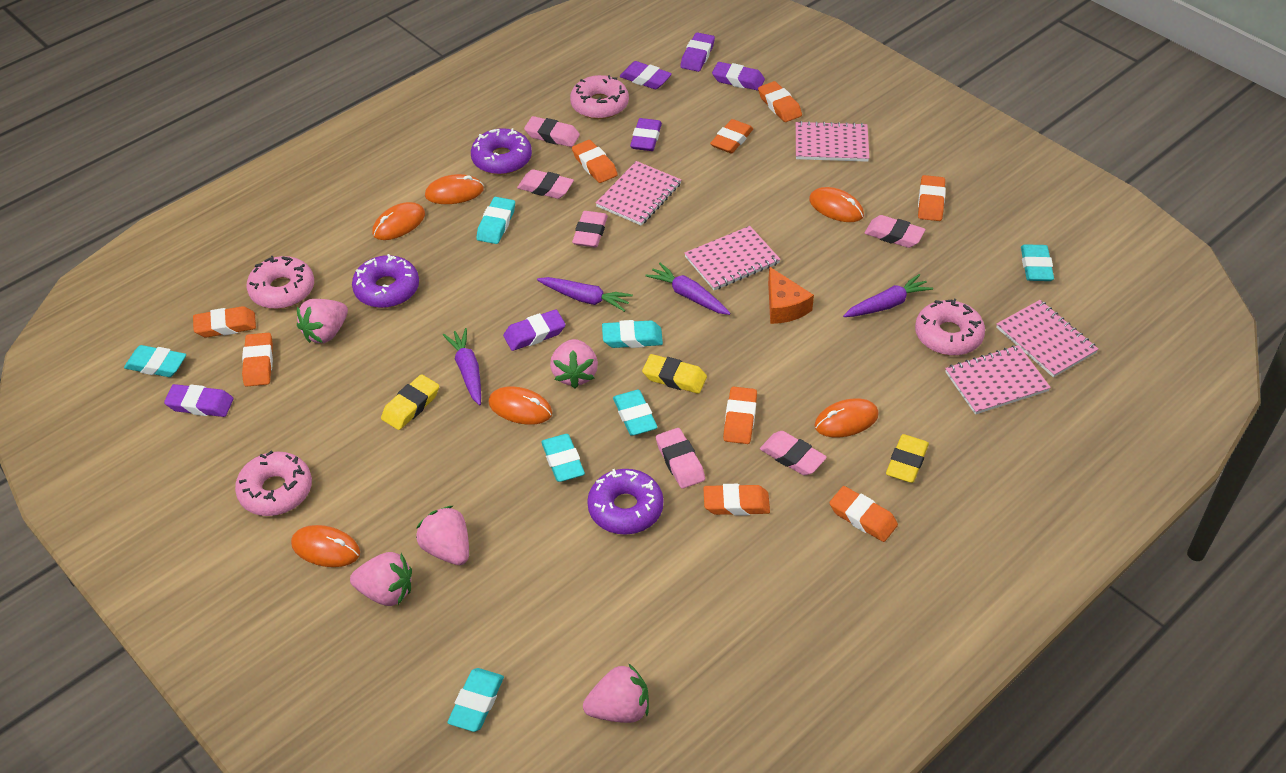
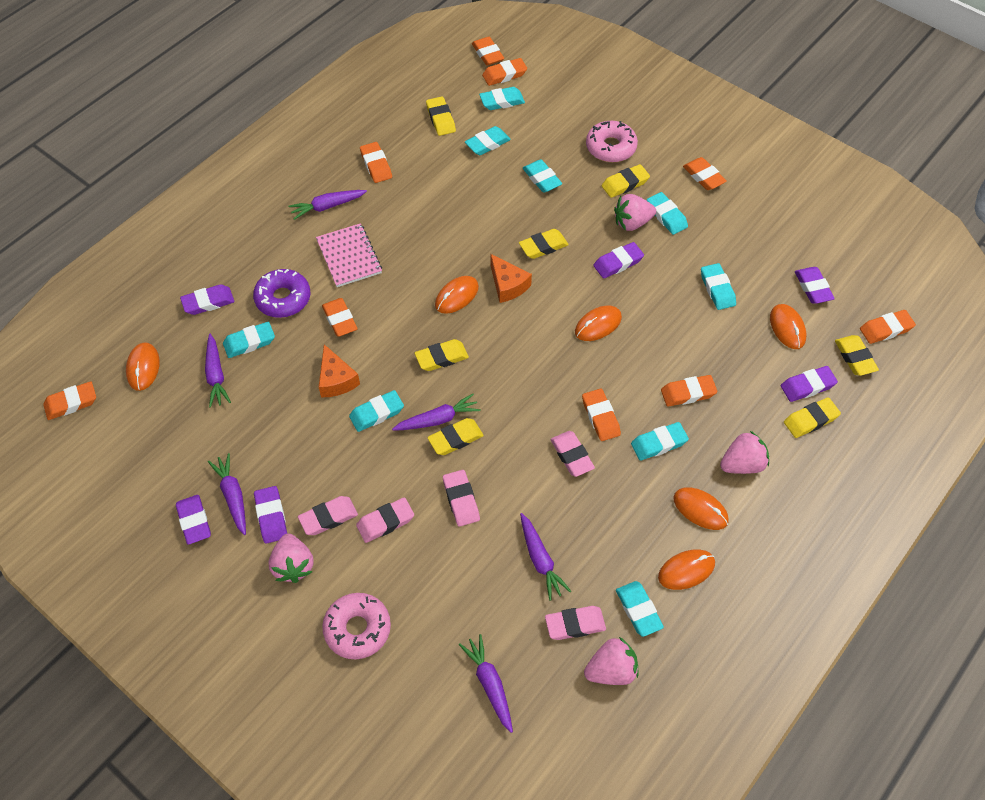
orange cheese: [768,267,814,324] = 1 -> [319,344,360,398] [490,254,532,303] = 2
pink donut: [235,450,312,516] [246,256,314,309] [570,75,629,119] [915,299,985,356] = 4 -> [322,593,391,659] [586,121,638,162] = 2
pink eraser: [517,169,574,199] [524,116,580,147] [572,211,608,247] [656,428,705,489] [760,431,827,475] [865,215,926,248] = 6 -> [298,496,358,535] [356,497,414,543] [443,470,480,527] [545,606,606,640] [550,431,595,477] = 5
pink notebook: [596,161,681,226] [684,226,781,290] [796,121,869,162] [945,345,1051,415] [996,300,1098,377] = 5 -> [316,223,382,287] = 1
pink strawberry: [297,299,348,343] [350,552,412,606] [416,506,469,565] [550,339,598,388] [583,663,649,723] = 5 -> [269,534,314,583] [584,637,639,685] [614,194,656,231] [720,431,769,474] = 4
purple carrot: [443,328,481,405] [537,277,633,312] [645,263,731,315] [843,274,933,317] = 4 -> [205,334,231,408] [208,453,246,535] [288,190,367,220] [392,394,481,431] [459,634,513,733] [520,513,571,600] = 6
purple donut: [352,254,419,308] [471,128,532,175] [587,469,664,535] = 3 -> [253,269,310,318] = 1
turquoise eraser: [124,345,186,377] [447,668,504,732] [476,197,515,244] [541,434,585,482] [602,320,663,348] [613,390,658,436] [1021,244,1054,281] = 7 -> [223,322,275,358] [349,390,404,432] [465,126,511,155] [479,87,525,110] [523,159,562,193] [616,581,664,637] [631,422,689,461] [647,192,688,235] [701,263,736,310] = 9
yellow eraser: [381,374,439,430] [642,354,707,394] [886,434,929,483] = 3 -> [415,339,469,371] [426,96,456,136] [427,418,484,455] [519,229,569,259] [602,164,650,198] [784,397,841,438] [835,335,879,376] = 7

